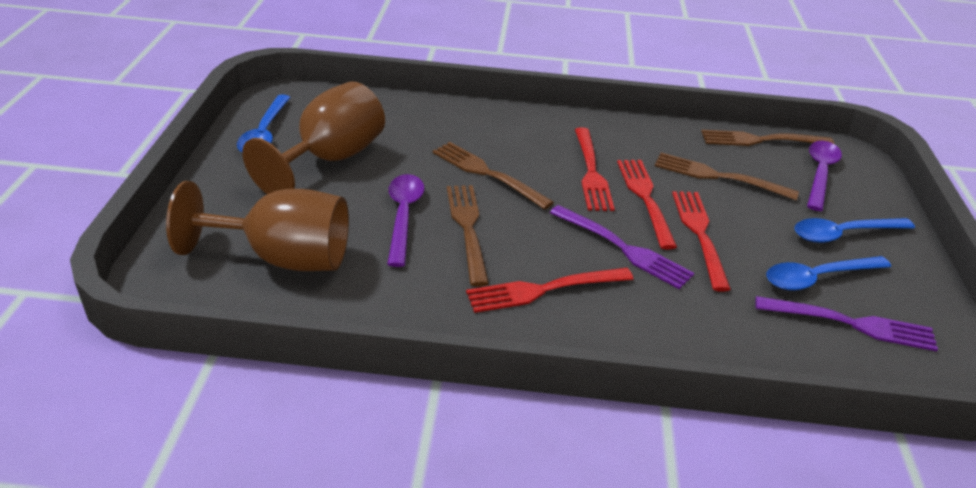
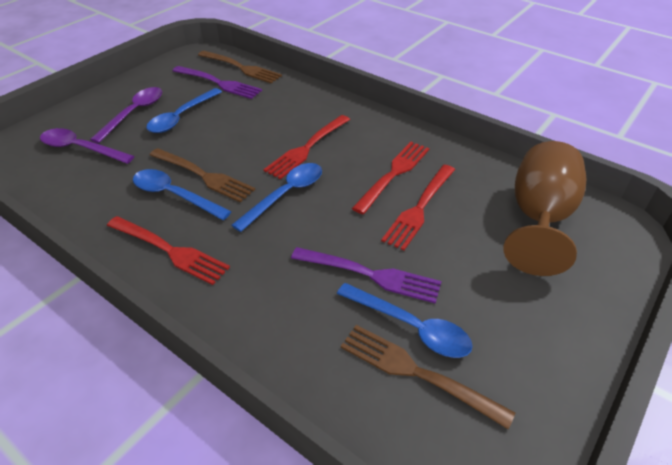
blue spoon: [237,94,291,152] [767,256,891,291] [795,218,915,243] = 3 -> [133,169,232,220] [146,88,222,133] [232,163,322,232] [337,283,473,358] = 4
brown fork: [433,142,554,210] [447,185,489,286] [655,153,799,200] [701,130,835,146] = 4 -> [150,148,255,203] [198,51,282,84] [341,325,515,430] = 3
brown goblet: [166,181,349,271] [242,81,385,194] = 2 -> [503,141,587,276] = 1

